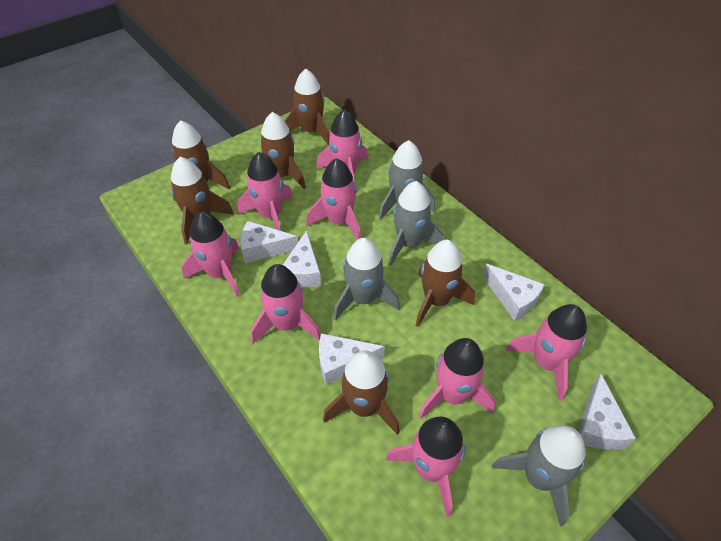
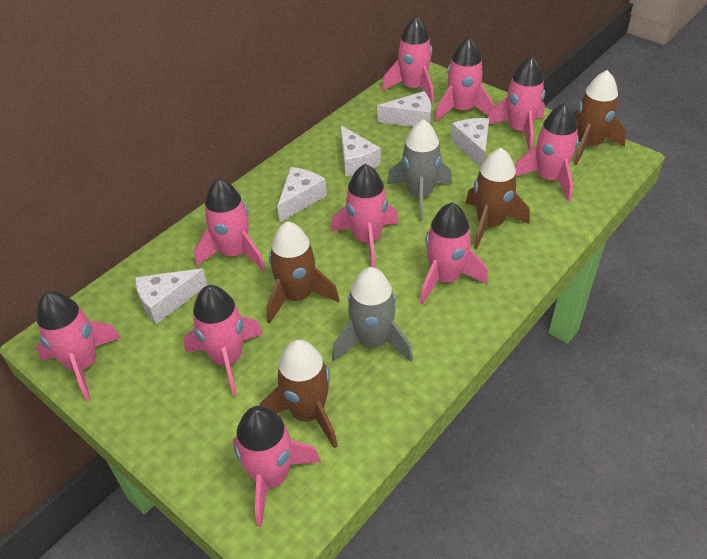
brown rocket: [171,120,230,201] [171,157,234,245] [261,112,306,189] [285,69,329,145] [323,351,400,435] [415,240,475,327] = 6 -> [260,340,338,448] [267,221,339,324] [466,148,530,249] [573,70,626,165] = 4
grey rocket: [334,238,400,320] [379,140,435,220] [388,181,444,266] [492,425,586,526] = 4 -> [332,267,413,362] [387,119,452,221] = 2
pink rocket: [182,212,240,297] [237,152,293,231] [251,264,321,343] [306,158,361,240] [316,109,368,183] [386,417,465,517] [418,338,496,419] [506,304,587,401] = 8 -> [36,291,121,401] [183,285,263,396] [194,178,265,271] [233,406,321,527] [331,164,398,268] [382,16,434,103] [420,202,488,305] [435,37,494,122] [488,56,545,151] [515,103,579,202] = 10

